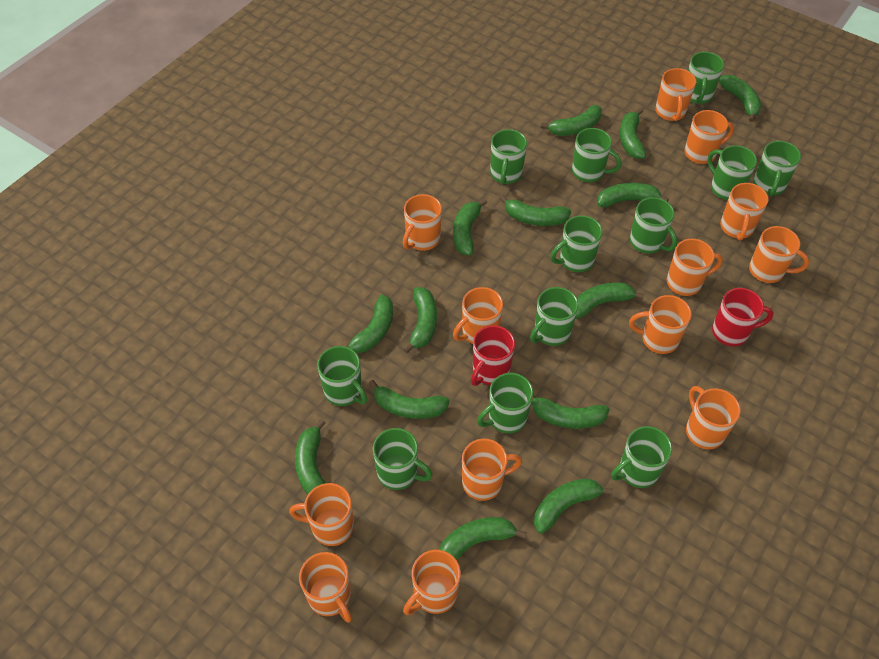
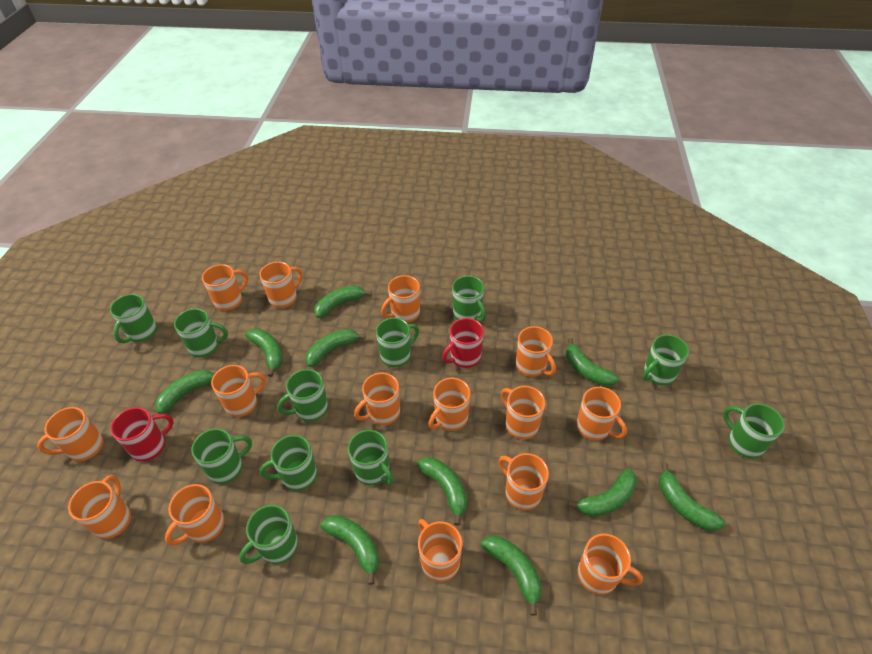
green banana: [295,419,326,495] [345,295,393,353] [369,380,450,419] [403,287,437,353] [439,517,527,560] [453,199,487,256] [500,195,571,226] [532,395,610,429] [534,478,613,534] [541,105,602,136] [575,282,645,319] [597,183,669,207] [620,108,646,159] [719,75,762,122] = 14 -> [155,370,214,414] [245,328,283,377] [305,329,366,367] [314,285,372,318] [320,515,379,585] [417,457,467,526] [481,536,542,616] [566,338,619,386] [568,469,637,517] [659,462,726,531] = 10
green mug: [317,346,367,406] [373,428,433,490] [477,373,533,433] [490,129,527,185] [530,287,579,346] [550,215,602,272] [572,128,621,182] [611,426,672,488] [630,197,677,254] [688,52,724,104] [707,145,757,200] [753,141,801,196] = 12 -> [110,294,157,343] [174,308,228,357] [192,428,252,484] [239,505,298,564] [260,435,317,491] [277,369,328,422] [348,430,394,485] [376,318,419,367] [452,276,486,322] [643,334,689,386] [723,403,785,459] = 11
orange mug: [289,483,354,546] [299,552,352,623] [403,194,442,251] [403,550,461,615] [453,287,503,344] [462,439,522,501] [629,295,692,354] [655,68,696,121] [667,239,723,296] [684,110,734,164] [686,386,741,449] [720,183,769,241] [749,226,809,283] = 13 -> [37,407,104,461] [68,475,131,539] [165,484,225,546] [202,264,248,311] [211,365,266,417] [259,262,303,308] [354,372,400,425] [381,275,420,323] [418,519,462,582] [428,378,471,431] [499,453,549,510] [501,386,545,440] [516,326,556,377] [577,387,627,441] [578,534,643,595] = 15

